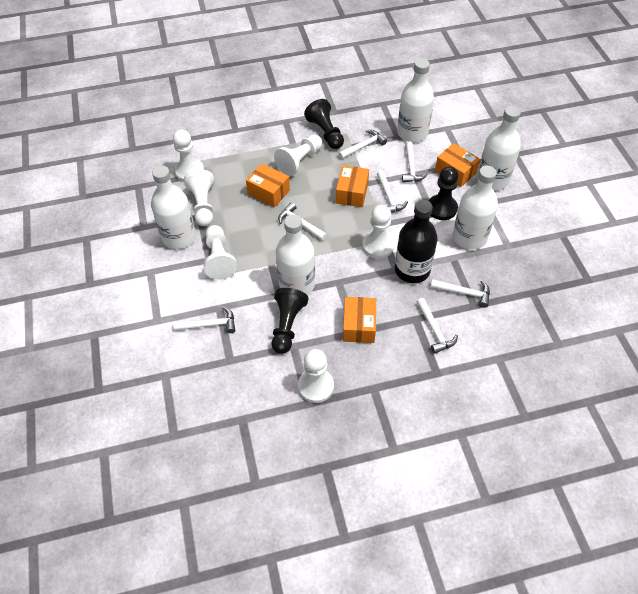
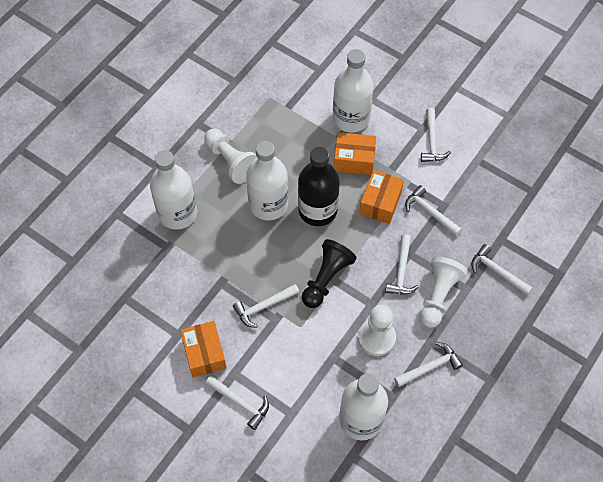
black pawn: [271,288,309,354] [304,99,344,149] [429,167,459,220] = 3 -> [302,239,357,308] = 1
orange box: [246,163,290,207] [336,165,369,207] [343,297,376,343] [435,143,480,187] = 4 -> [180,321,227,378] [334,132,376,175] [359,170,404,224] = 3
white bottle: [151,165,196,249] [276,214,315,295] [397,59,434,142] [453,165,498,249] [477,106,521,190] = 5 -> [150,150,197,230] [246,141,288,220] [333,49,374,133] [339,373,388,440] = 4
white pawn: [173,129,204,182] [184,170,215,226] [204,225,237,280] [274,134,322,176] [298,349,334,403] [362,205,394,259] = 6 -> [204,129,257,184] [358,305,396,356] [420,256,468,328] = 3

